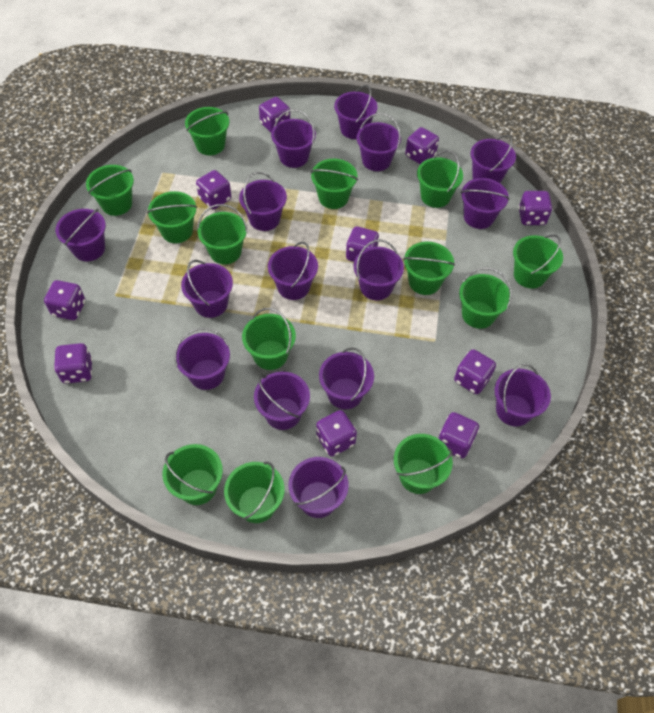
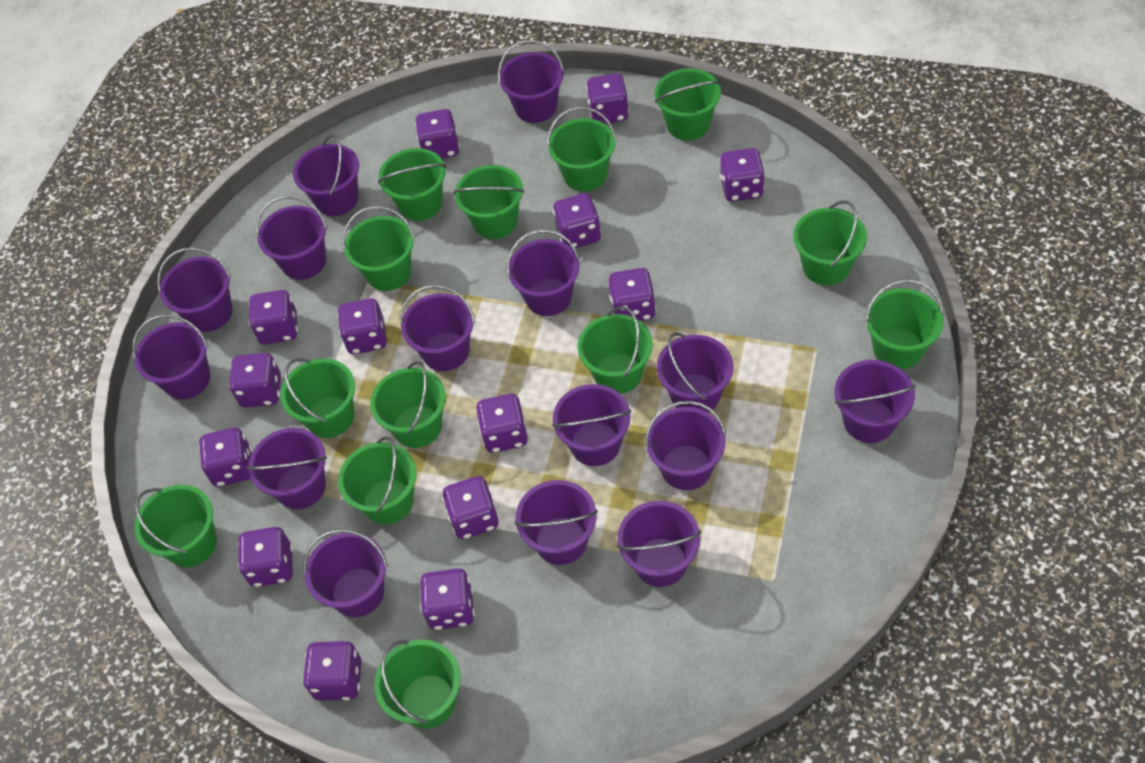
purple dice: [44,280,85,320] [54,343,92,384] [196,170,231,210] [259,97,290,132] [316,410,357,457] [346,226,379,262] [405,127,439,164] [438,412,479,458] [454,349,496,394] [518,191,552,225] = 10 -> [199,427,252,487] [229,353,281,408] [238,527,293,587] [249,290,298,345] [303,641,362,701] [337,298,387,354] [415,109,460,159] [420,568,474,630] [442,476,499,539] [476,394,528,453] [553,193,601,248] [586,73,629,124] [609,268,656,321] [720,148,765,201] = 14

